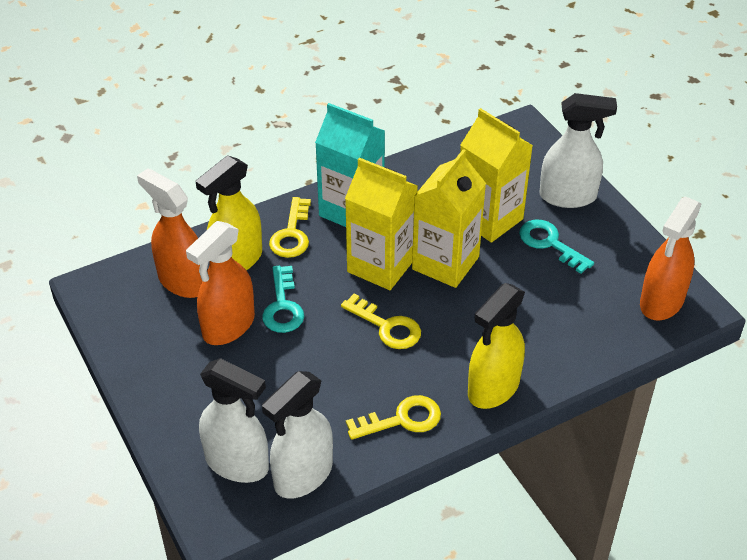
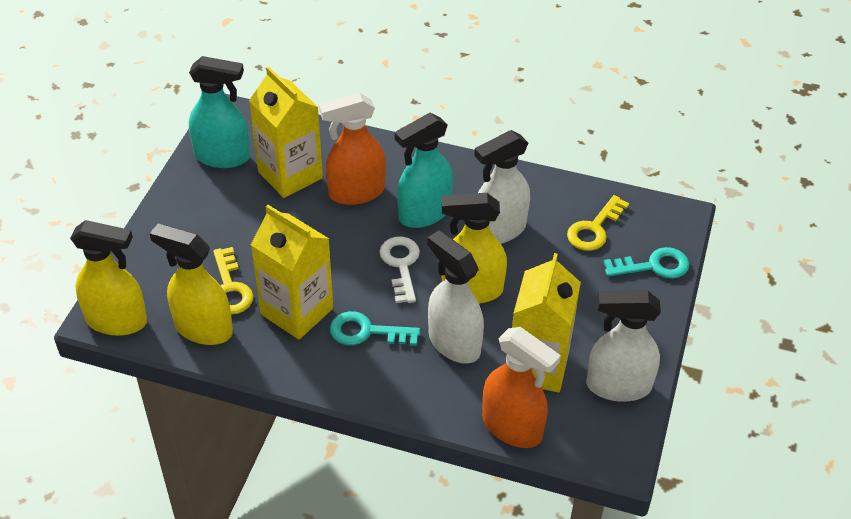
orange spray bottle: [137,168,202,298] [186,221,255,345] [640,197,701,320] = 3 -> [319,93,386,205] [482,327,561,448] = 2
turquoise carton: [315,103,385,227] = 1 -> none = 0
turquoise spray bottle: none = 0 -> [189,56,250,168] [395,113,453,228] = 2
white key: none = 0 -> [380,237,420,303] = 1
yellow key: [269,197,311,258] [341,294,421,349] [346,395,441,440] = 3 -> [213,247,253,315] [567,195,629,251] = 2
yellow spray bottle: [195,155,262,270] [468,283,525,409] = 2 -> [70,220,147,336] [150,223,233,345] [441,193,507,304] = 3

